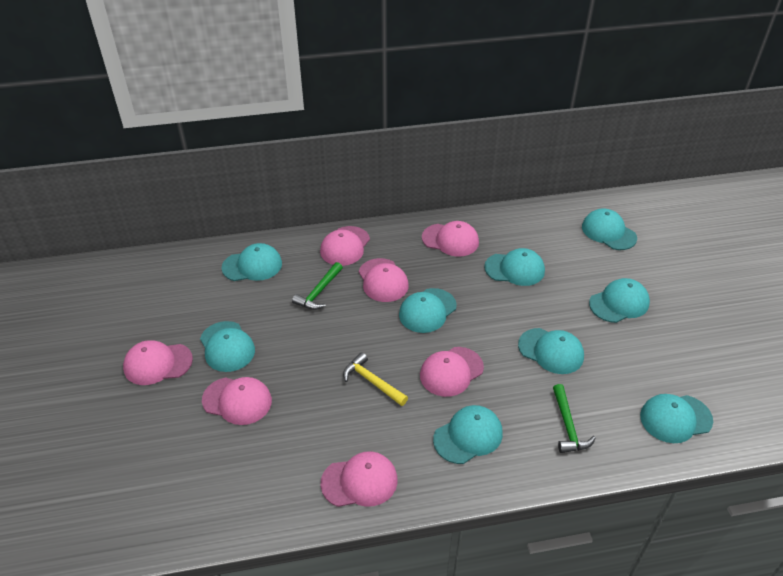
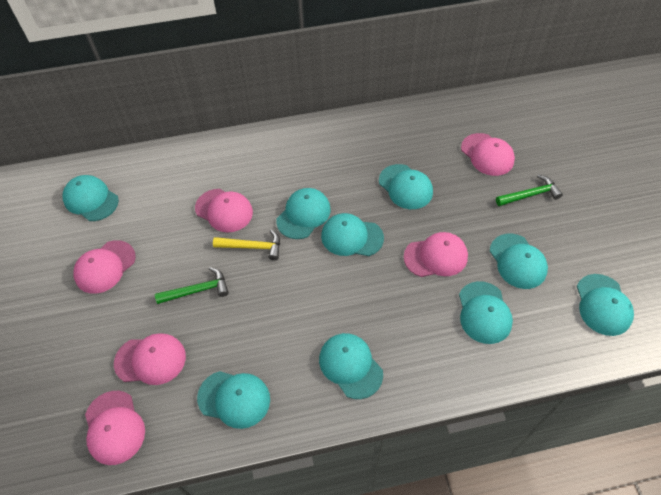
pink cap: [123,340,193,385] [202,377,272,425] [320,226,370,266] [321,451,398,507] [359,258,409,302] [420,347,484,397] [422,221,479,257] = 7 -> [73,240,136,294] [85,391,145,465] [114,333,186,385] [195,189,253,232] [404,232,468,277] [461,133,515,176] = 6

